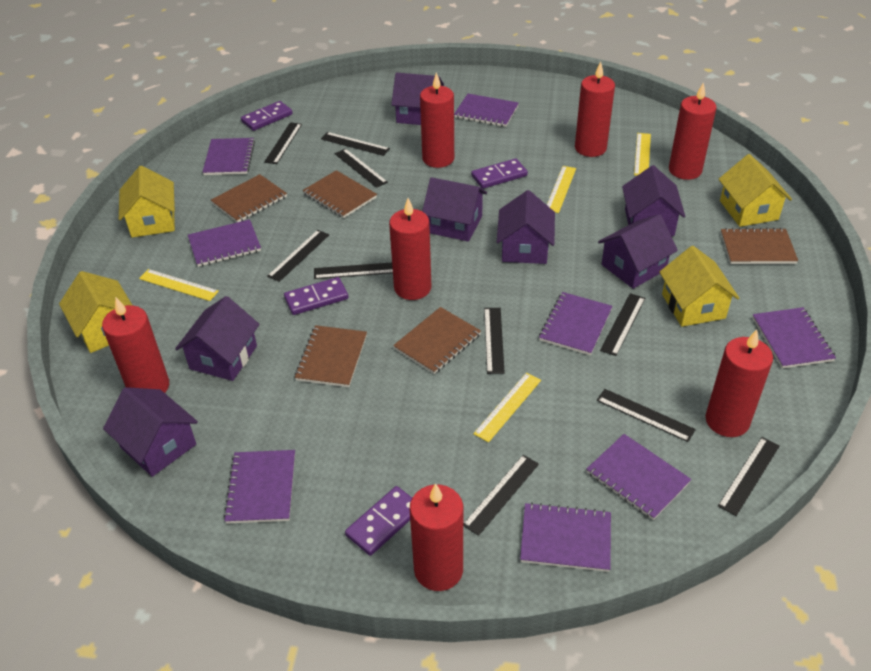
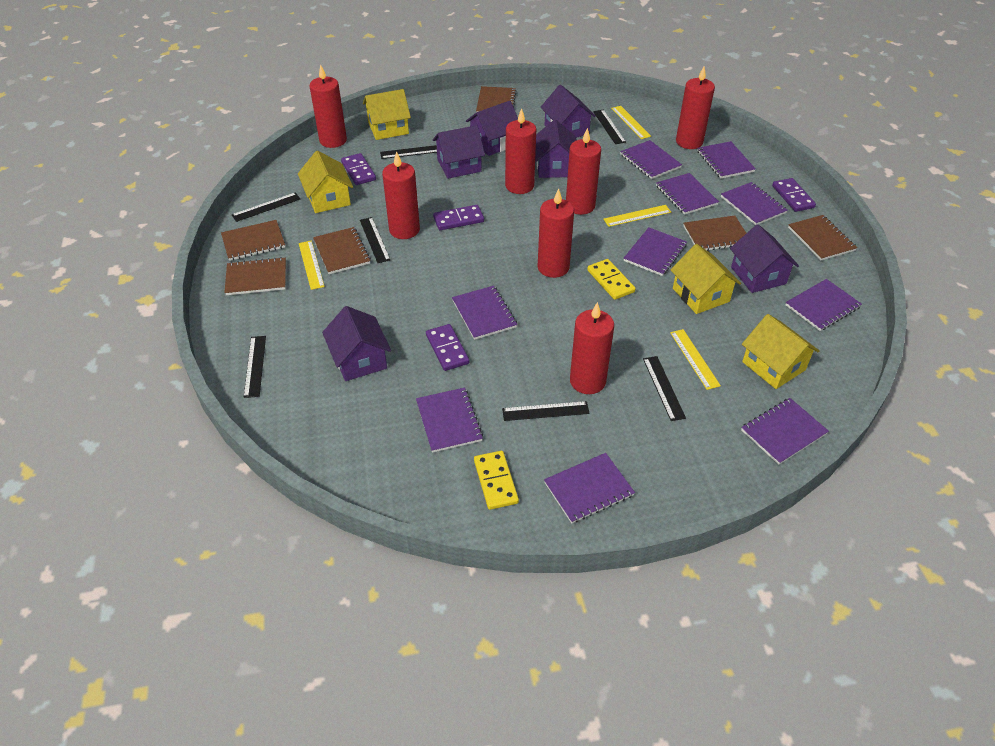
black ruler: [264,122,302,164] [267,230,329,282] [314,262,393,279] [321,132,390,156] [335,149,388,188] [463,455,539,536] [484,308,505,374] [597,389,696,442] [600,293,645,356] [718,437,780,516] = 10 -> [232,192,300,222] [244,336,266,398] [360,217,390,263] [380,145,437,159] [502,401,590,421] [593,110,626,144] [643,356,686,421] = 7
brown notebook: [211,174,287,222] [295,325,367,387] [303,170,377,218] [393,307,481,374] [721,228,798,264] = 5 -> [221,220,285,261] [224,257,286,295] [313,227,371,274] [476,86,516,112] [683,215,746,251] [788,215,857,260] = 6
purple house: [103,387,198,477] [175,296,260,381] [391,73,444,125] [422,177,487,242] [497,190,555,264] [598,214,678,289] [622,165,685,236] = 7 -> [322,306,391,381] [433,125,485,179] [466,101,518,156] [535,120,576,178] [541,85,596,138] [730,224,799,293] = 6
purple notebook: [188,219,261,267] [202,138,255,175] [223,450,295,524] [454,94,519,127] [520,502,611,572] [539,292,613,355] [586,434,691,520] [752,307,836,369] = 8 -> [416,388,483,453] [452,286,517,340] [544,453,635,524] [620,140,682,179] [624,227,687,276] [656,173,719,215] [697,141,756,179] [721,182,788,225] [741,398,829,465] [785,279,862,331] = 10
yellow domino: none = 0 -> [474,451,519,510] [587,259,636,300] = 2

